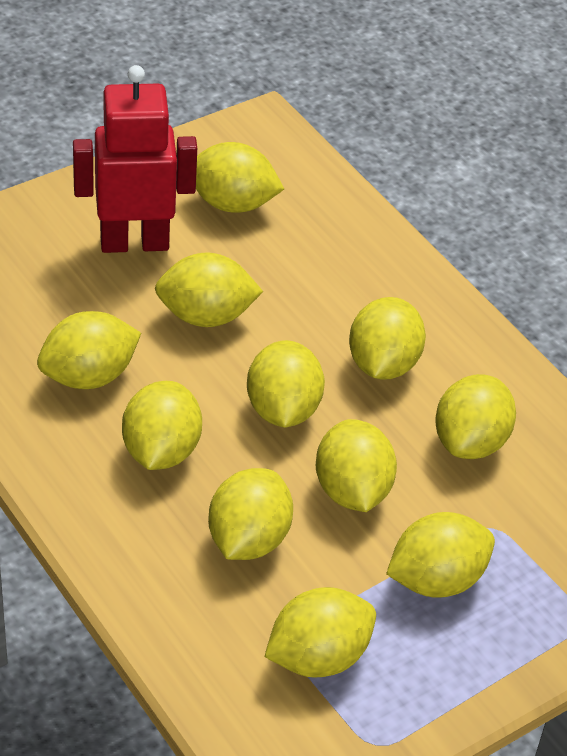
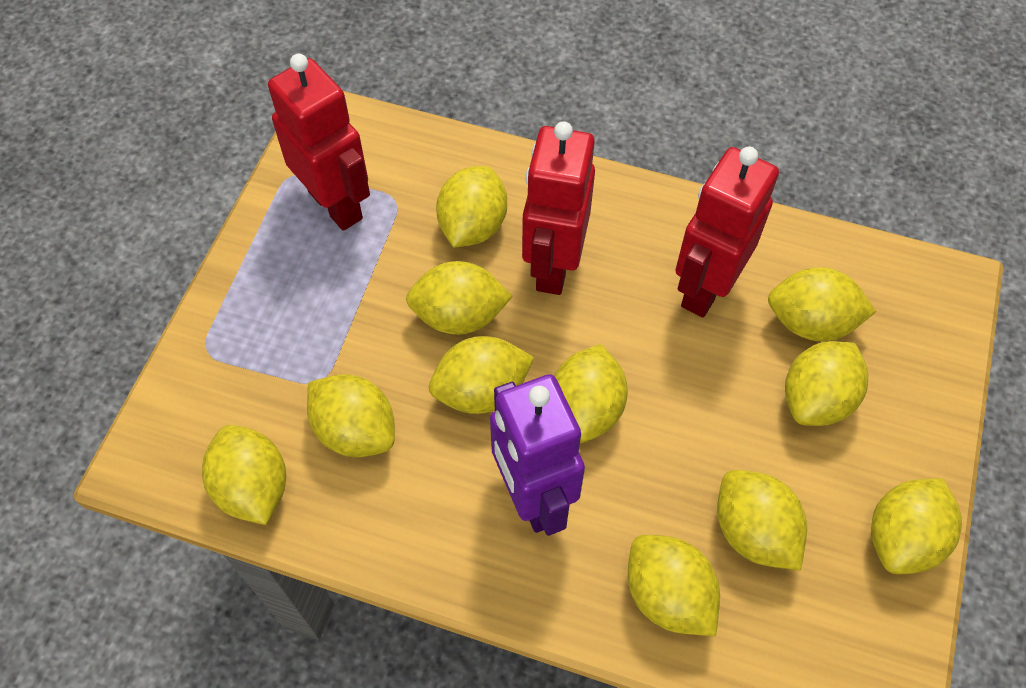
purple robot: none = 0 -> [490,374,585,536] = 1
red robot: [73,65,197,253] = 1 -> [268,54,370,231] [522,121,595,295] [675,146,779,317] = 3

